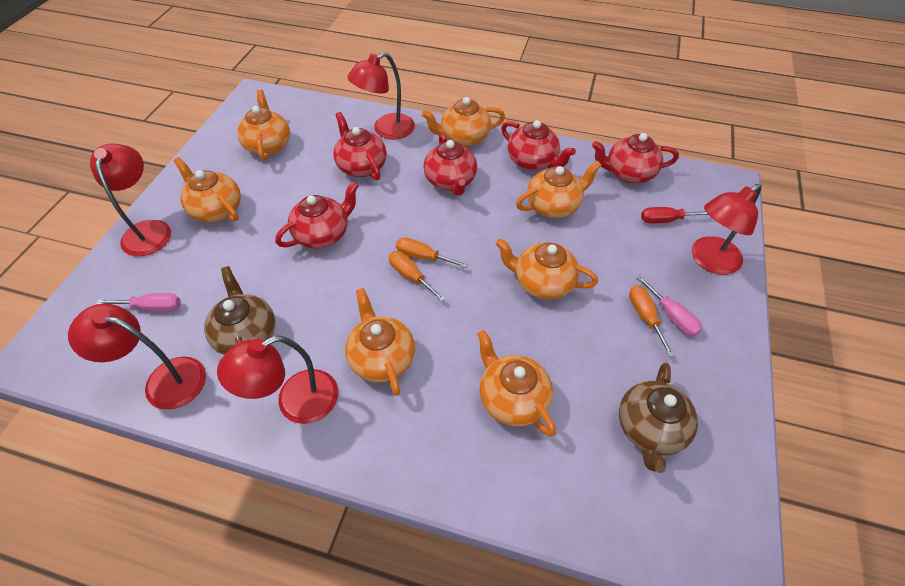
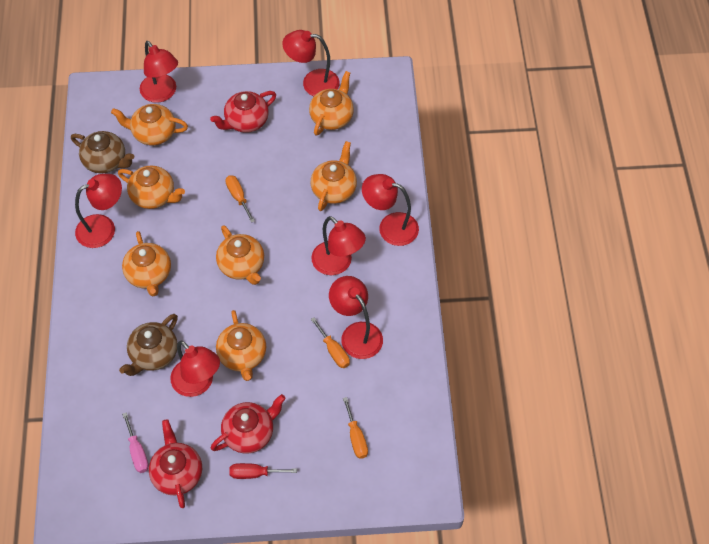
pink screwdriver: [96,293,181,312] [637,276,702,336] = 2 -> [122,412,149,473] = 1
red lamp: [68,304,206,410] [90,144,171,256] [217,336,338,424] [347,52,415,139] [692,184,762,275] = 5 -> [75,174,122,248] [140,41,178,103] [170,340,220,397] [282,30,340,96] [311,216,366,275] [329,276,383,359] [362,174,419,246] = 7
red teapot: [275,181,359,249] [333,112,387,180] [423,133,477,196] [501,120,576,170] [592,133,679,184] = 5 -> [149,419,202,508] [210,91,276,133] [211,394,286,454] = 3

